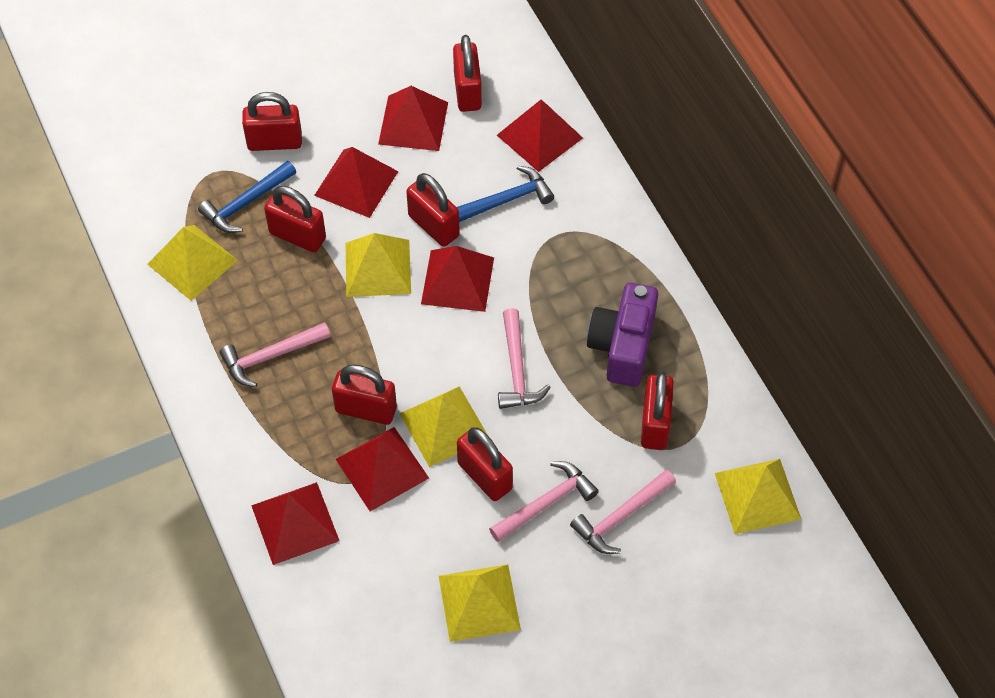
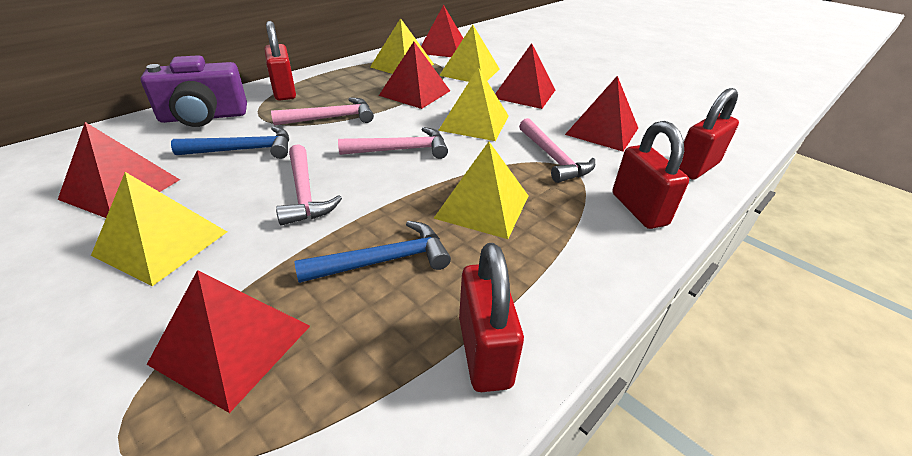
red padlock: [242,92,302,151] [264,186,326,252] [332,365,397,425] [406,173,460,247] [453,35,482,112] [457,428,513,501] [641,371,674,450] = 7 -> [265,21,296,100] [459,243,524,392] [612,121,689,229] [679,88,739,180] = 4

